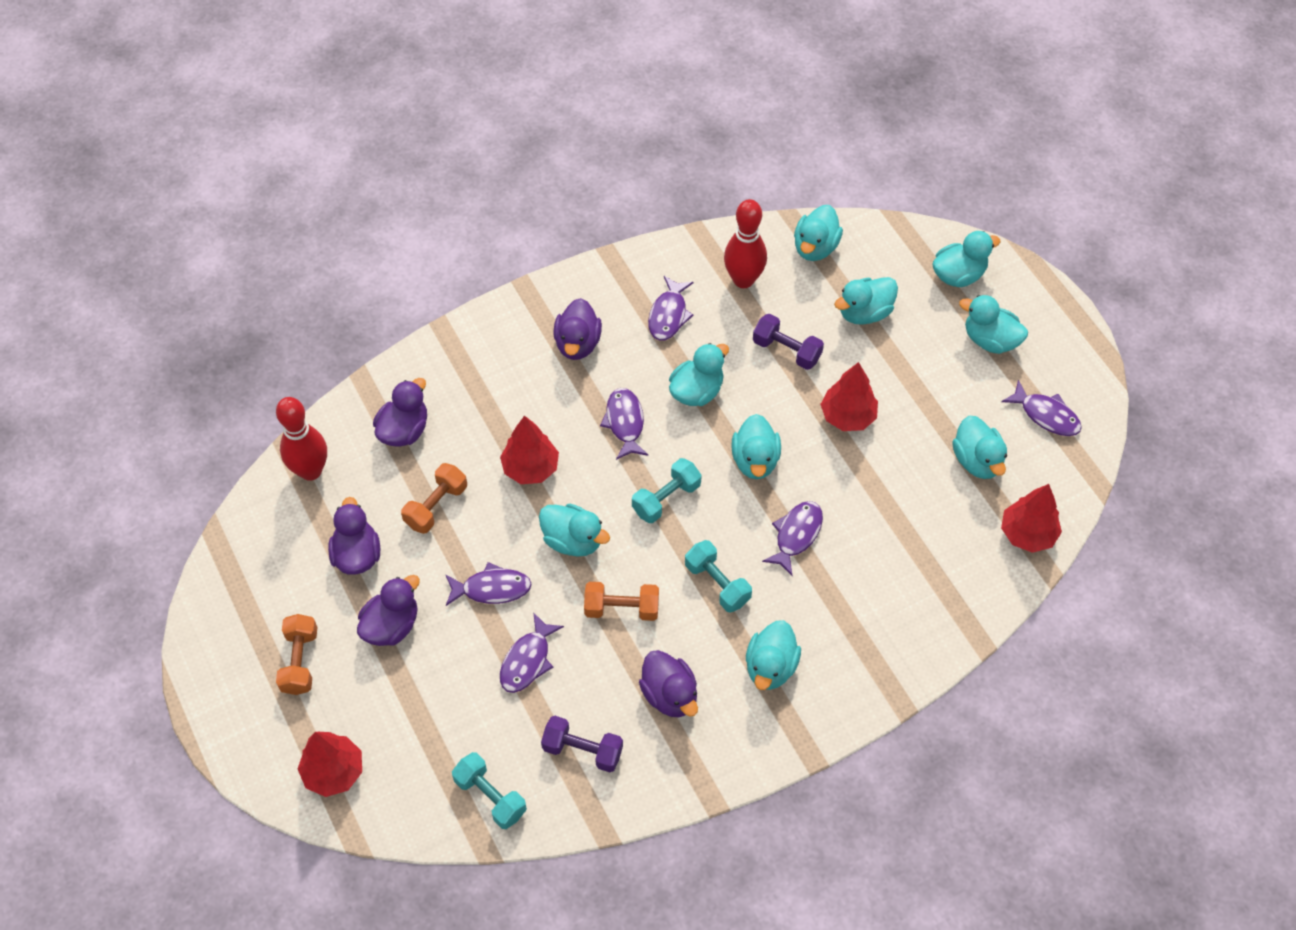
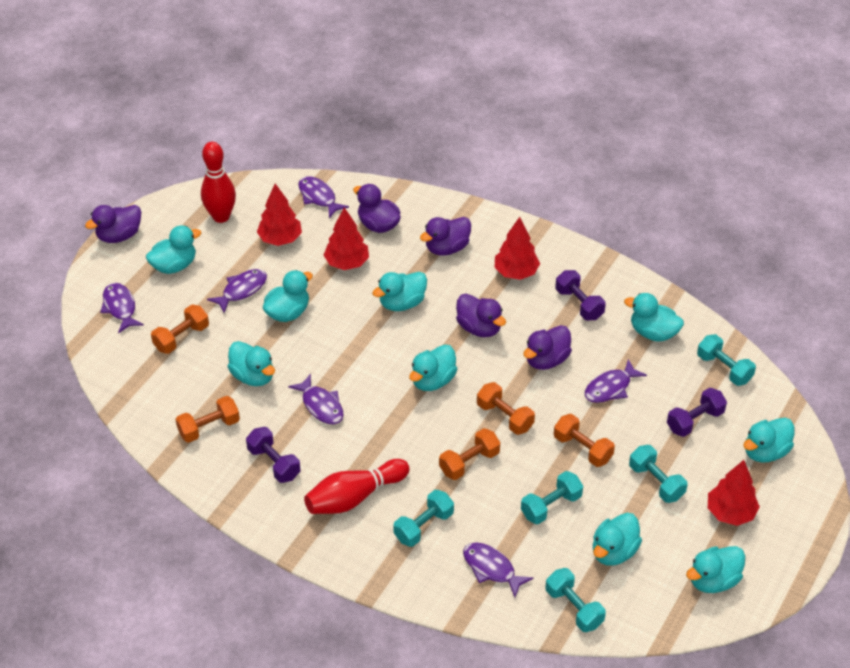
orange dumbbell: [276,614,318,695] [401,463,467,534] [584,582,659,621] = 3 -> [151,304,209,354] [175,396,240,443] [439,428,500,480] [477,382,535,435] [554,414,615,467] = 5
purple dumbbell: [541,716,623,772] [753,314,824,370] = 2 -> [246,427,301,483] [555,270,606,320] [667,388,727,437] = 3
turquoise dumbbell: [452,752,527,829] [632,458,702,523] [685,540,752,612] = 3 -> [393,490,454,547] [521,471,583,524] [545,568,606,632] [629,445,688,503] [697,334,756,386] = 5

